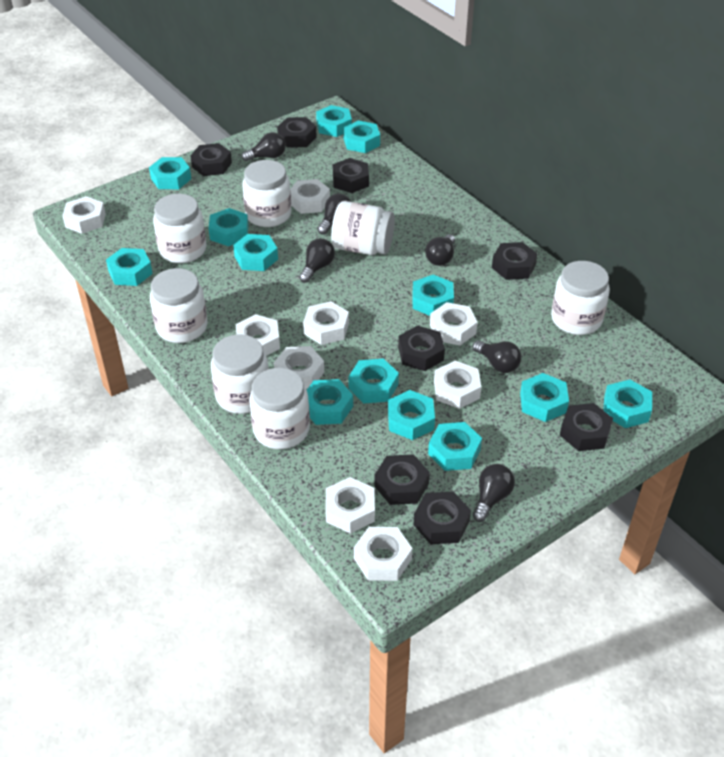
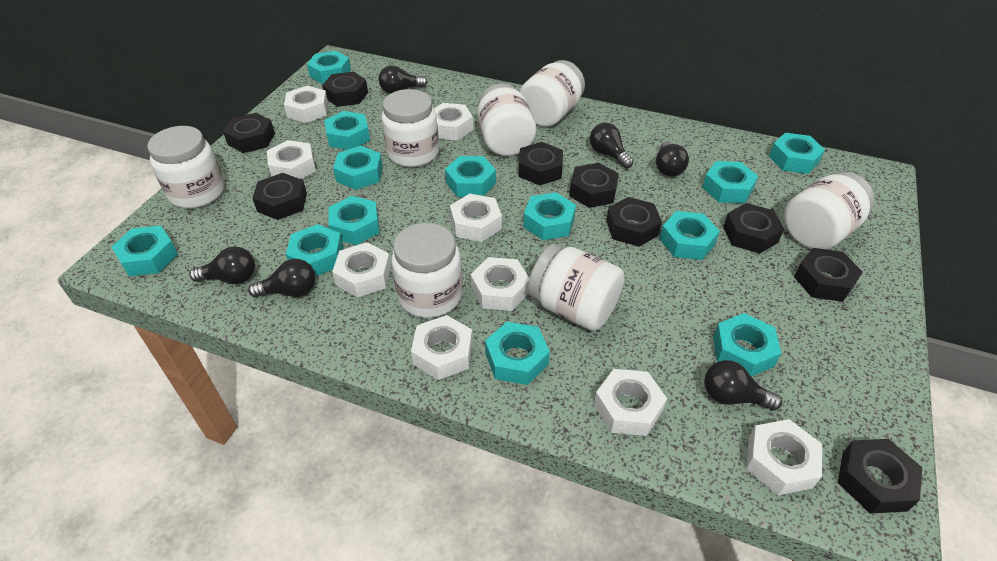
black nut: [190,143,232,176] [277,117,317,147] [333,158,369,193] [374,454,430,505] [398,326,445,371] [413,491,471,544] [492,242,537,280] [560,403,613,451] = 8 -> [223,113,275,153] [252,173,307,220] [322,72,368,107] [519,142,563,186] [569,163,619,208] [606,197,662,247] [723,203,784,254] [794,248,862,302] [838,439,922,513] = 9

